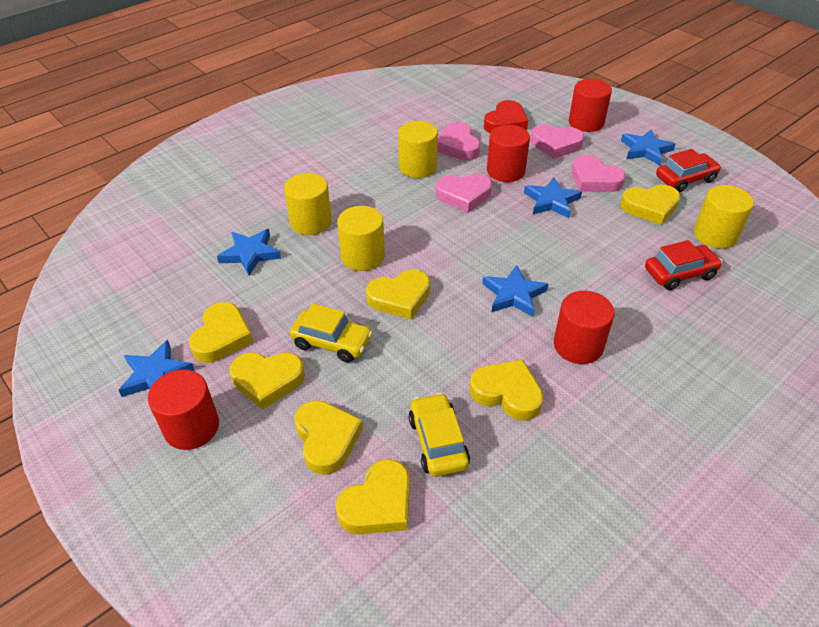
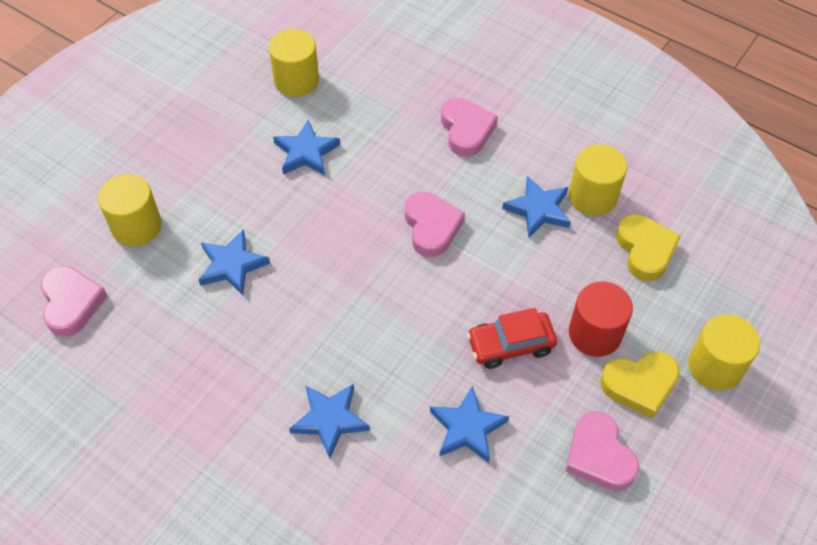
red car: [645,240,722,290] [656,149,721,192] = 2 -> [467,308,557,369] = 1
red cylinder: [148,369,219,450] [487,125,530,182] [554,291,614,364] [569,79,612,132] = 4 -> [569,281,633,357] = 1
red heart: [484,100,528,133] = 1 -> none = 0
yellow car: [290,303,373,362] [408,393,470,477] = 2 -> none = 0
yellow heart: [189,302,253,363] [230,352,305,410] [295,400,363,475] [336,459,410,535] [366,269,430,319] [469,360,544,421] [620,185,680,225] = 7 -> [600,351,680,419] [616,214,681,281] = 2

